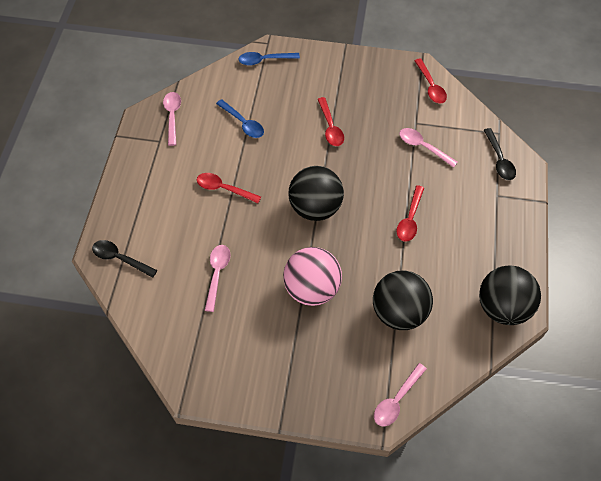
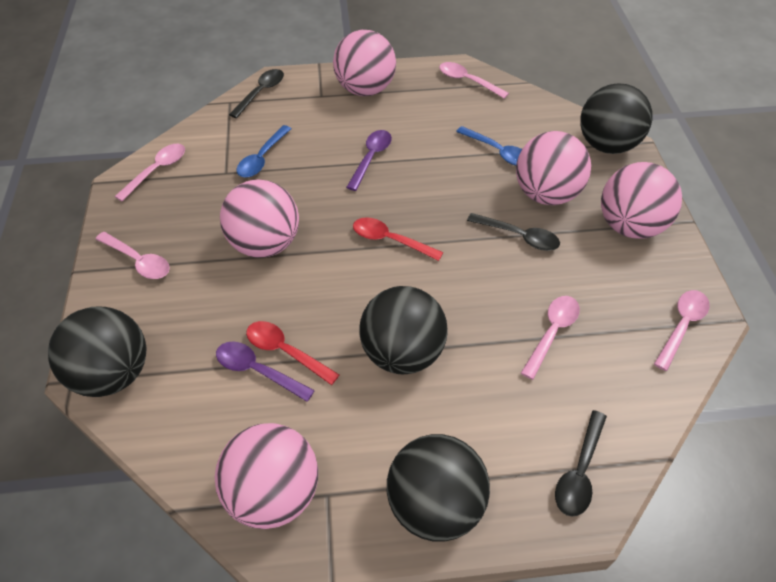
black ball: [289,166,344,221] [373,270,433,330] [479,266,541,325] = 3 -> [48,306,147,397] [359,286,448,374] [387,434,490,542] [580,83,653,154] = 4
black spoon: [92,240,157,278] [484,128,516,180] = 2 -> [229,69,284,118] [467,213,560,251] [555,410,607,517] = 3
pink ball: [283,247,342,306] = 1 -> [215,423,318,529] [220,179,299,258] [333,30,396,96] [516,131,591,205] [601,162,682,239] = 5
pink spoon: [163,92,181,146] [205,245,231,312] [374,363,427,427] [399,128,458,168] = 4 -> [96,232,170,279] [114,144,185,201] [439,62,509,99] [521,296,580,380] [654,290,710,371] = 5
purple spoon: none = 0 -> [216,341,315,402] [346,130,392,191] = 2
red spoon: [197,173,261,203] [318,97,344,146] [397,185,424,242] [414,58,447,104] = 4 -> [246,321,339,385] [353,217,443,261] = 2

